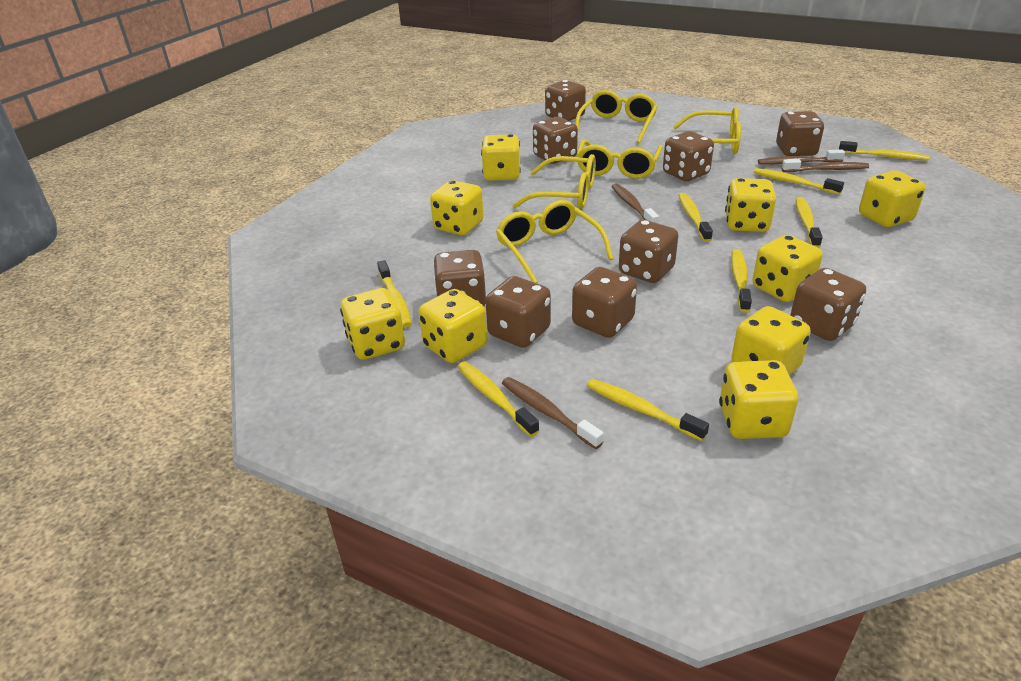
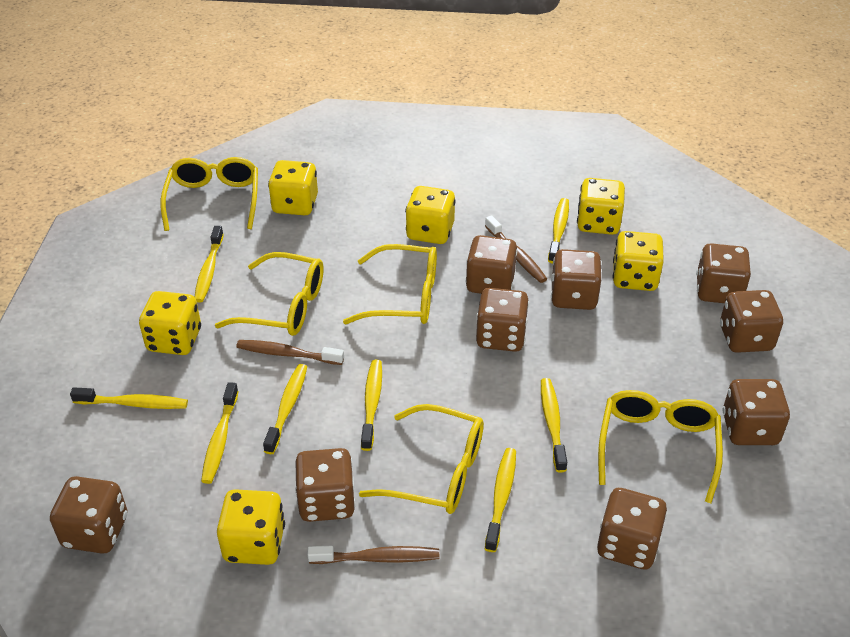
brown toothbrush: [502,377,604,449] [611,184,659,223] [758,150,845,165] [782,159,869,172] = 4 -> [236,340,344,365] [307,546,439,564] [485,215,547,283] = 3
yellow dice: [340,288,405,360] [419,289,488,363] [430,180,484,235] [481,134,521,181] [719,360,798,439] [725,178,776,232] [731,306,811,375] [753,235,823,302] [859,170,925,227] = 9 -> [139,291,201,355] [217,489,285,565] [268,160,318,215] [405,186,456,244] [577,178,625,235] [613,231,664,291] = 6

